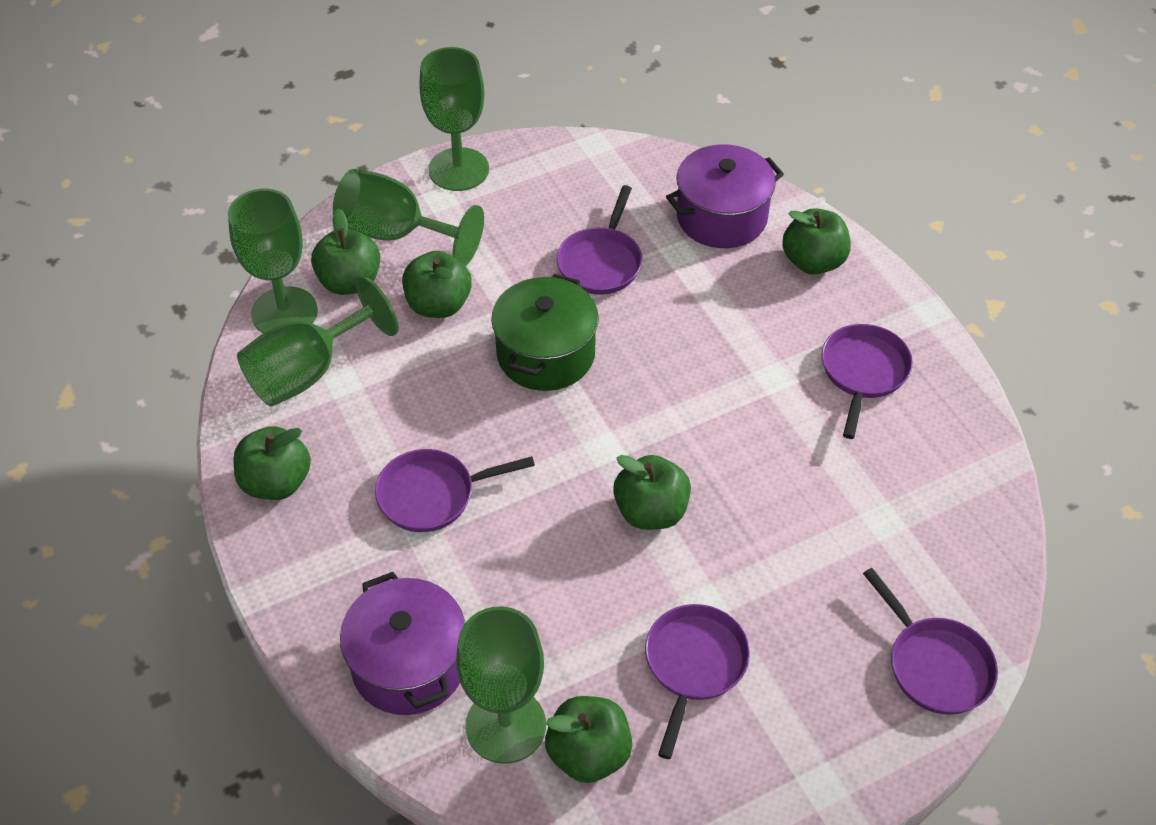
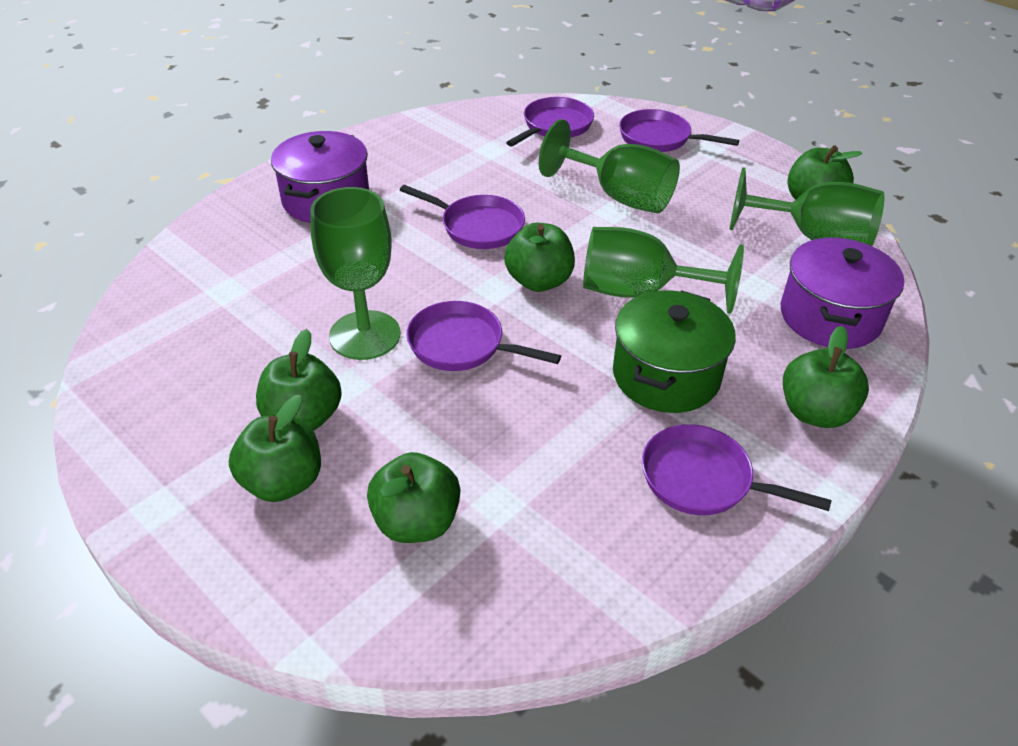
green goblet: [228,189,318,333] [237,276,399,407] [333,169,484,266] [419,47,489,191] [456,606,546,764] = 5 -> [310,187,400,360] [539,119,680,214] [583,227,744,314] [730,167,885,246] = 4

